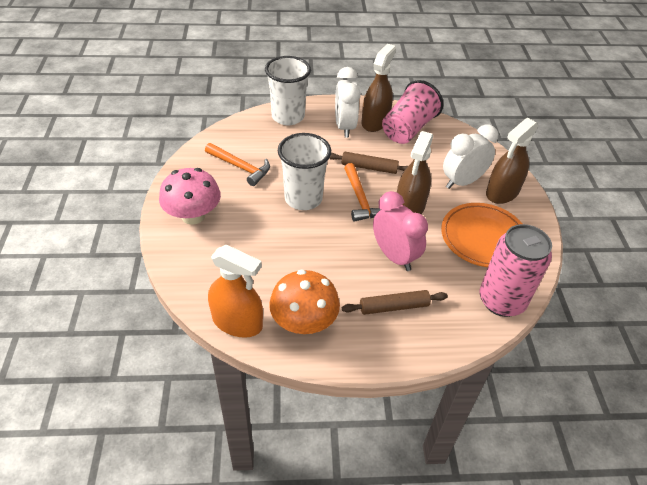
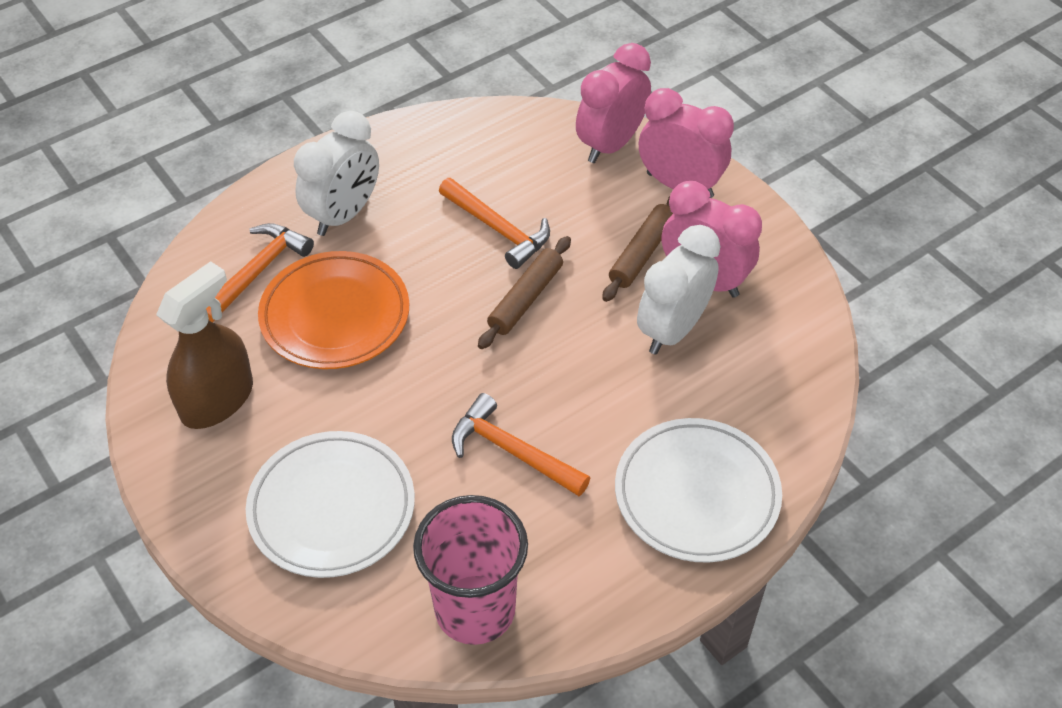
brown spray bottle: [361,44,396,132] [397,131,433,214] [486,118,538,204] = 3 -> [156,261,253,429] = 1
orange hammer: [205,143,270,186] [344,163,381,222] = 2 -> [206,223,314,322] [439,178,550,269] [452,393,590,496] = 3
orange mushroom: [269,269,340,334] = 1 -> none = 0
orange spray bottle: [208,244,263,338] = 1 -> none = 0
pink can: [480,224,552,317] = 1 -> none = 0
pink clock: [373,191,428,271] = 1 -> [576,43,651,163] [639,88,734,198] [662,181,762,298] = 3
pink mushroom: [159,168,221,225] = 1 -> none = 0
white cup: [265,56,311,125] [278,133,331,210] = 2 -> none = 0
white plate: none = 0 -> [246,431,415,578] [615,418,782,563] = 2

